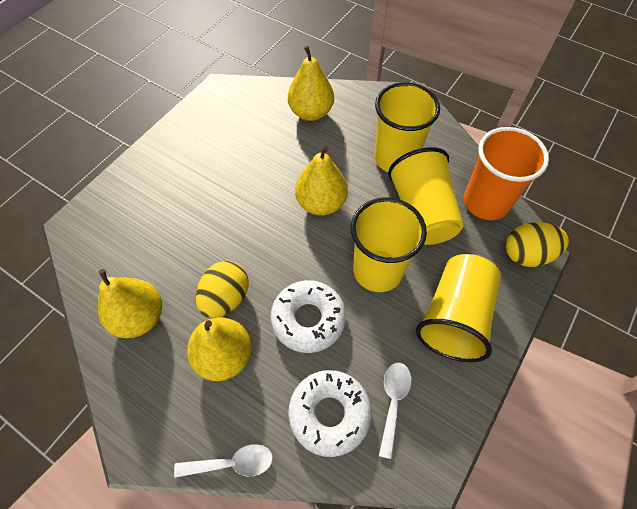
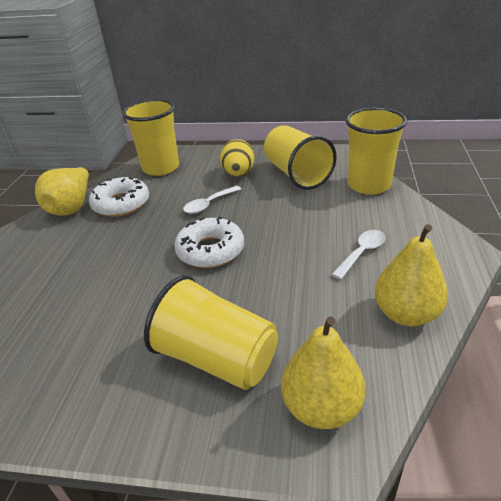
orange cup: [464,127,549,220] = 1 -> none = 0
yellow egg: [196,261,249,318] [506,222,569,267] = 2 -> [220,139,255,176] = 1
yellow pear: [98,269,162,338] [187,317,252,381] [288,46,334,121] [295,146,348,216] = 4 -> [35,167,92,215] [281,317,366,429] [375,224,448,327] = 3

